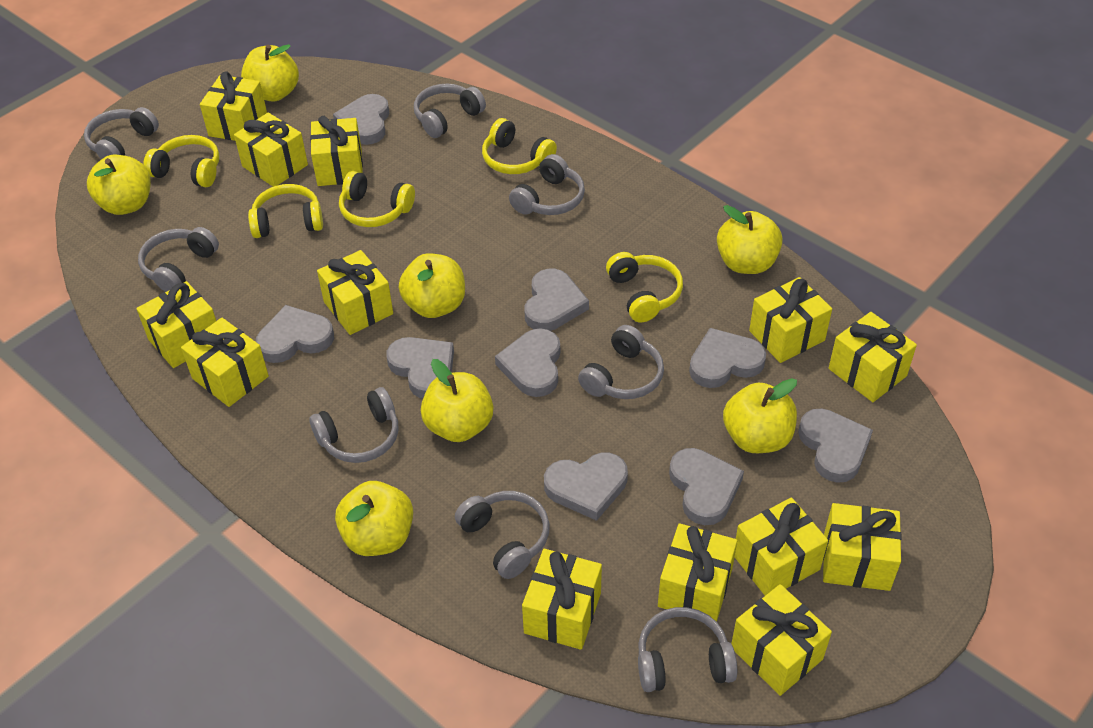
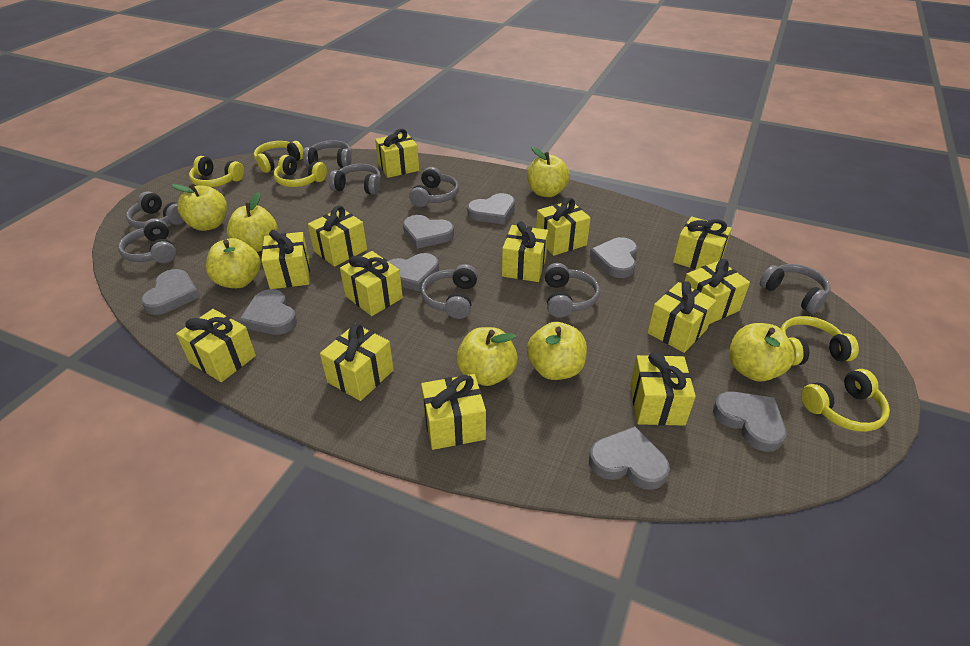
grey heart: [256,305,334,363] [333,94,390,145] [387,337,454,399] [495,328,560,397] [524,269,589,331] [544,453,628,521] [669,448,744,525] [689,328,766,388] [798,408,873,483] = 9 -> [141,269,200,315] [239,289,297,335] [388,253,439,291] [403,215,454,249] [467,193,515,225] [589,426,670,490] [590,237,637,278] [713,391,786,452] = 8

